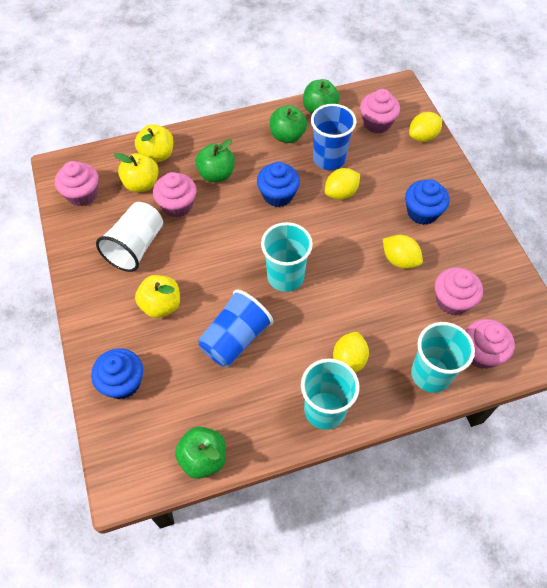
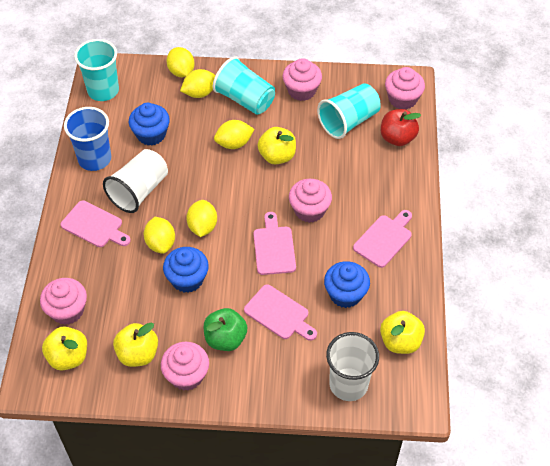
blue cup: [198,290,273,367] [311,104,356,170] = 2 -> [64,107,111,171] = 1
green apple: [175,427,226,479] [195,139,235,182] [270,105,307,143] [303,79,340,114] = 4 -> [204,308,247,351] = 1
pink cutting board: none = 0 -> [61,200,131,247] [244,284,317,341] [253,212,296,275] [353,210,412,268] = 4
red apple: none = 0 -> [381,109,421,146] = 1
white cup: [96,202,163,272] = 1 -> [103,149,168,213] [326,332,379,401] = 2
yellow apple: [114,153,159,192] [135,124,173,162] [135,275,180,318] = 3 -> [42,326,87,370] [113,322,158,367] [257,127,296,164] [380,311,425,354] = 4
yellow lemon: [325,168,360,200] [333,332,369,373] [383,235,423,269] [409,112,442,142] = 4 -> [144,217,175,254] [167,47,195,77] [180,69,216,98] [186,200,217,237] [214,120,254,149] = 5

